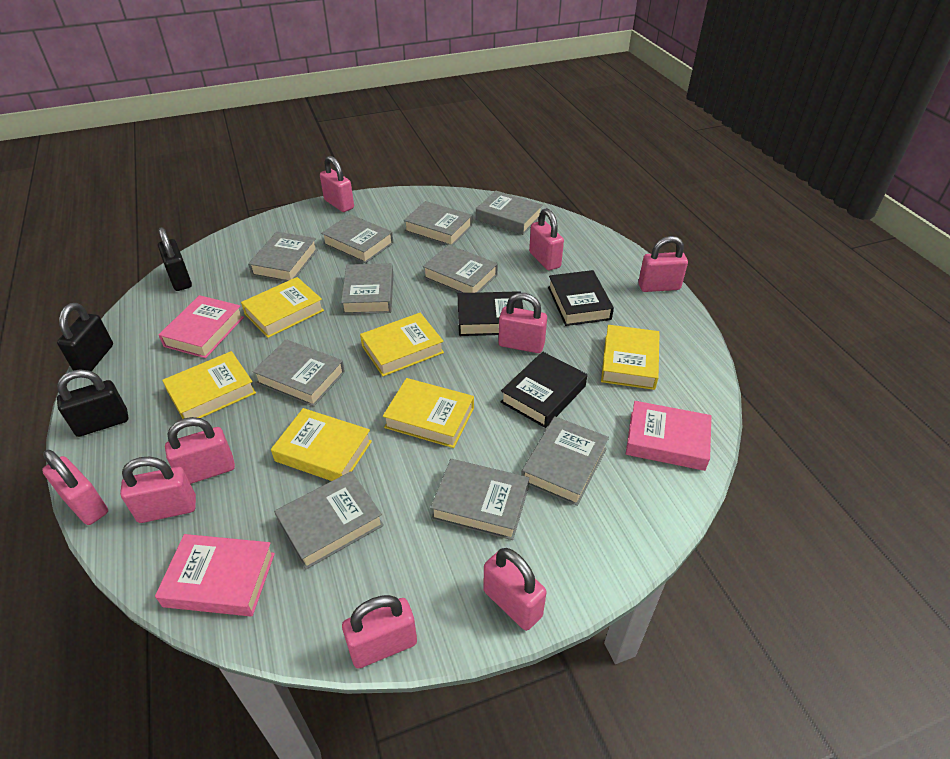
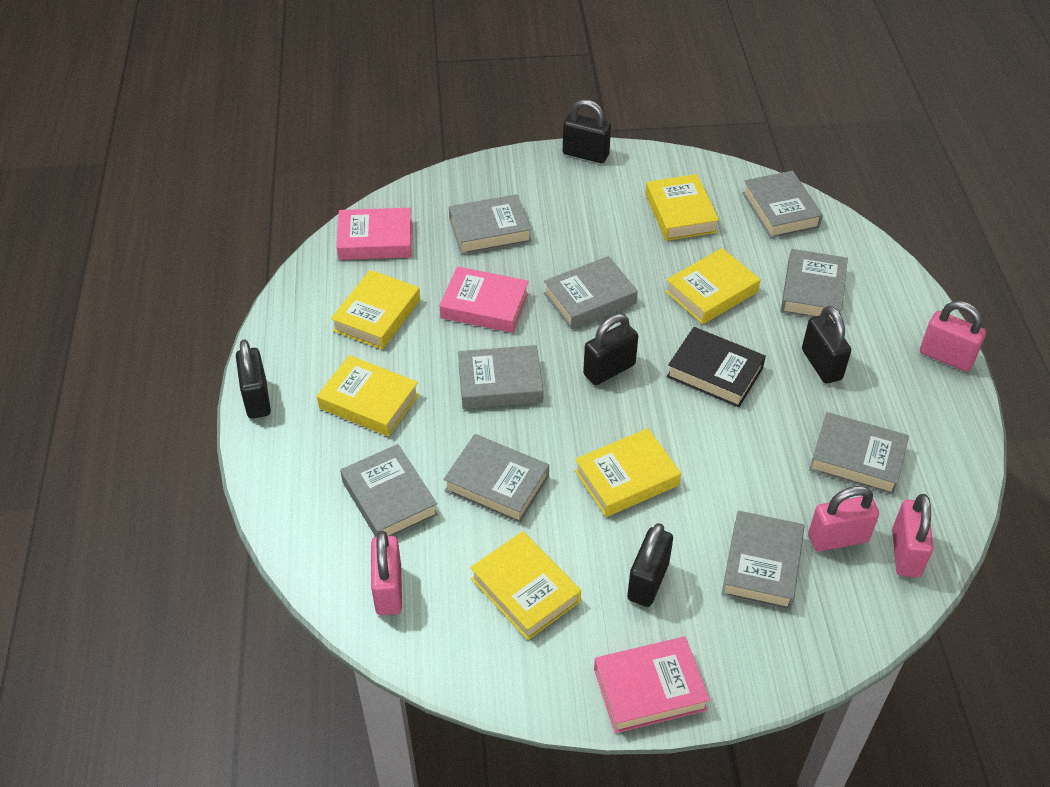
black book: [458,291,523,336] [501,352,587,428] [548,270,614,326] = 3 -> [667,327,766,408] = 1
black padlock: [57,303,113,371] [57,369,128,437] [158,227,192,291] = 3 -> [236,339,271,419] [563,100,611,163] [583,314,638,385] [627,523,673,607] [802,306,851,384] = 5
grey book: [248,232,318,282] [252,339,345,407] [274,471,384,569] [321,214,393,263] [341,263,393,314] [404,201,472,246] [423,245,498,293] [430,459,529,540] [476,191,543,235] [521,416,609,506] = 10 -> [340,444,438,537] [444,434,549,523] [449,194,531,255] [458,345,543,409] [544,256,638,329] [722,510,805,610] [742,171,823,238] [781,249,848,322] [809,412,909,495] = 9
pink padlock: [42,450,108,525] [120,457,196,523] [165,417,235,484] [320,156,354,212] [342,595,417,668] [483,548,547,631] [498,293,547,353] [529,208,564,271] [638,236,688,292] = 9 -> [371,531,402,615] [808,486,879,551] [892,494,933,577] [920,301,986,372] = 4

